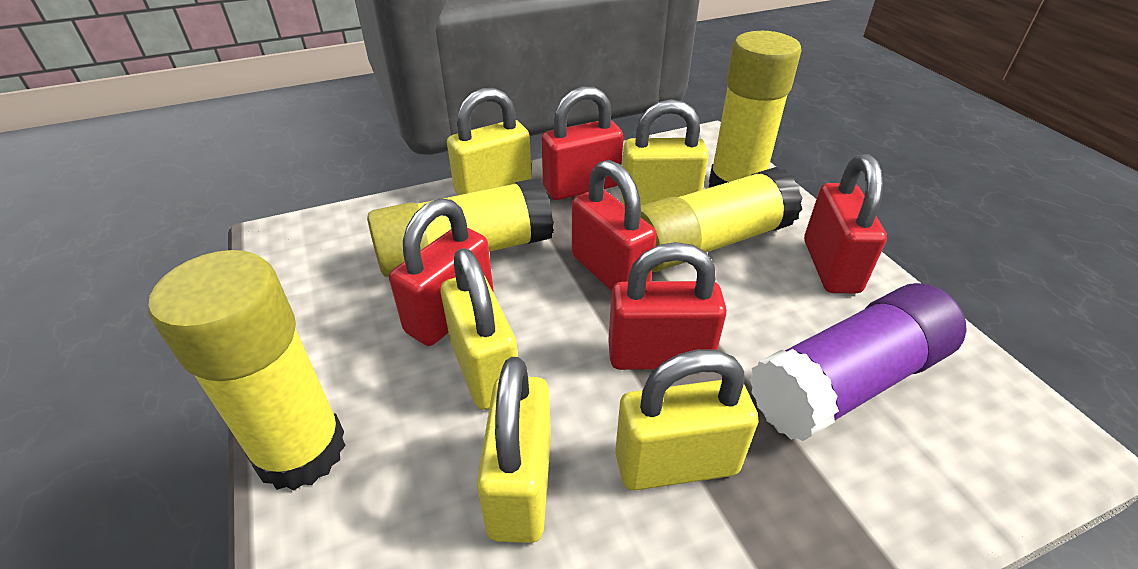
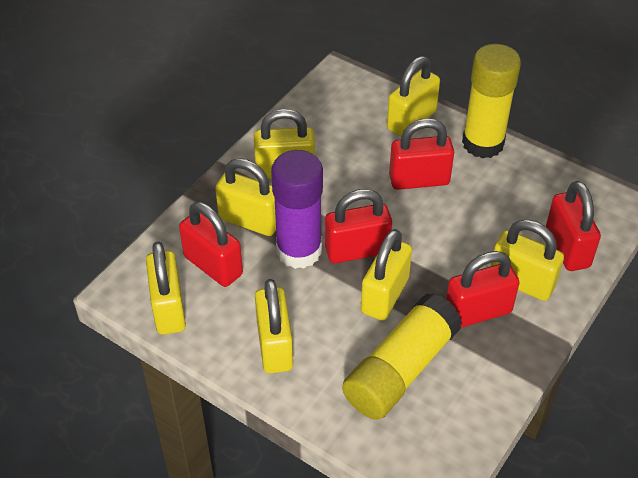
yellow glue stick: [148,250,346,490] [367,178,553,277] [640,167,803,272] [709,31,802,188] = 4 -> [342,293,462,420] [462,44,521,158] = 2
yellow padlock: [441,248,518,410] [447,88,532,195] [477,357,551,543] [615,349,758,491] [620,99,709,205] = 5 -> [146,241,186,335] [215,158,276,236] [254,109,315,179] [255,279,293,373] [361,229,412,321] [387,56,440,137] [491,220,564,301] = 7

